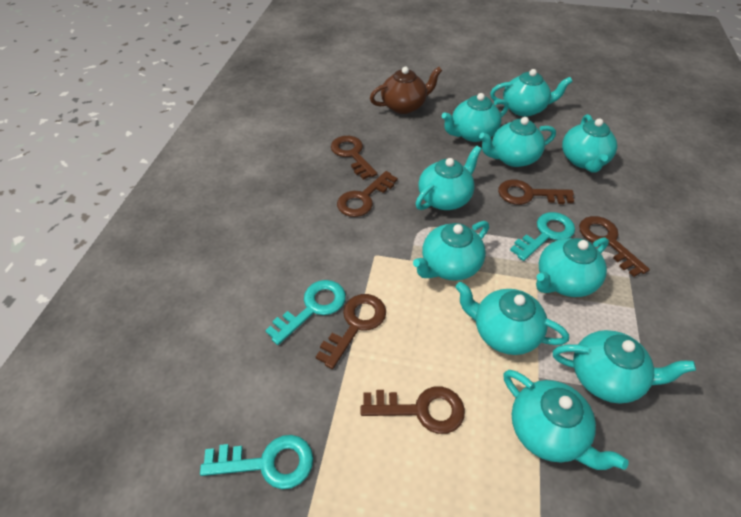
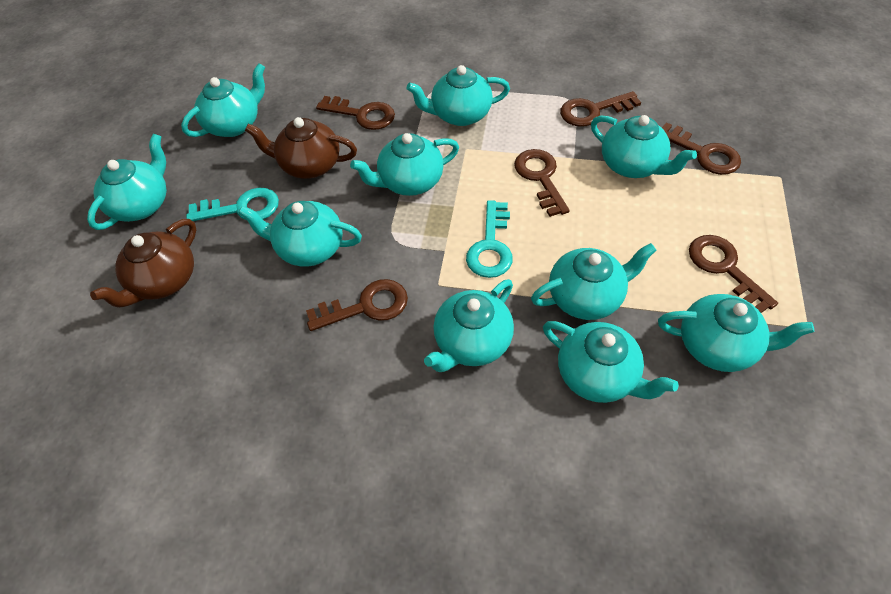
brown teapot: [370,66,442,114] = 1 -> [90,219,196,308] [245,117,357,179] = 2
turquoise key: [200,435,313,489] [265,280,346,345] [510,212,575,261] = 3 -> [186,188,279,221] [466,200,513,278] = 2

